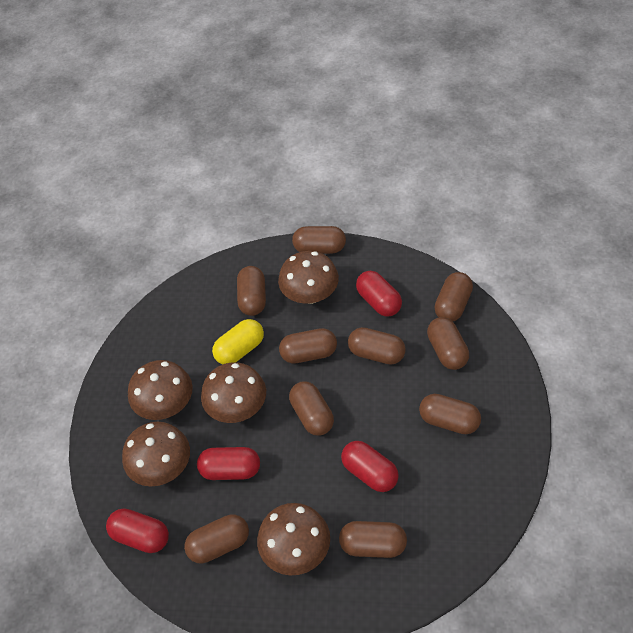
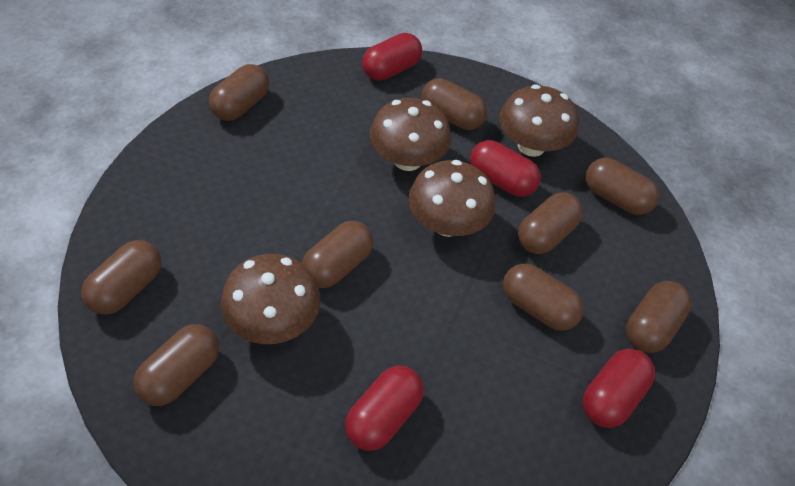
brown capsule: [184,514,249,563] [237,266,266,316] [279,328,337,364] [289,381,334,436] [292,226,346,254] [339,521,407,558] [348,327,406,365] [419,394,481,434] [427,317,469,370] [434,272,473,321] = 10 -> [81,240,161,314] [133,324,219,406] [209,64,269,121] [302,221,373,288] [421,78,487,130] [503,263,584,331] [518,192,583,254] [585,158,659,215] [626,281,692,353] = 9
brown mushroom: [122,422,190,487] [128,360,193,420] [201,362,266,423] [257,503,330,575] [278,251,339,304] = 5 -> [221,254,320,344] [370,98,451,171] [408,160,496,237] [499,84,579,157] = 4
yellow capsule: [212,319,264,365] = 1 -> none = 0

